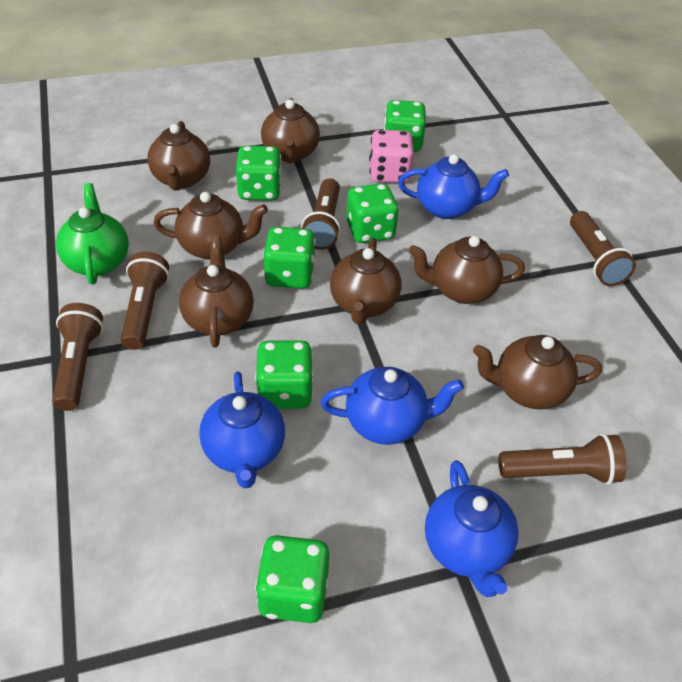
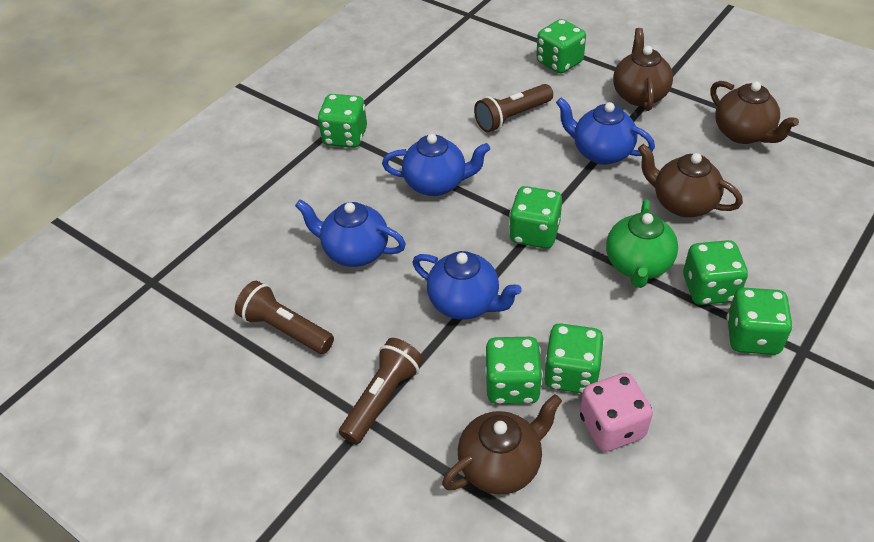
brown flashlight: [52,303,103,411] [120,252,169,350] [301,178,341,250] [499,433,627,485] [570,211,636,286] = 5 -> [235,281,334,354] [339,338,424,445] [474,84,553,132] = 3
brown teapot: [148,121,210,190] [154,192,268,259] [179,236,254,348] [261,98,320,163] [330,238,401,324] [409,236,525,304] [473,335,602,410] = 7 -> [442,394,562,494] [613,28,673,111] [638,144,743,217] [710,81,799,144] = 4
green dice: [236,146,282,200] [255,340,313,409] [255,535,329,623] [263,227,315,289] [346,183,399,243] [384,100,426,152] = 6 -> [317,94,367,148] [485,337,543,404] [509,186,562,249] [536,19,586,74] [544,323,604,393] [683,240,748,305] [727,288,793,355] = 7

